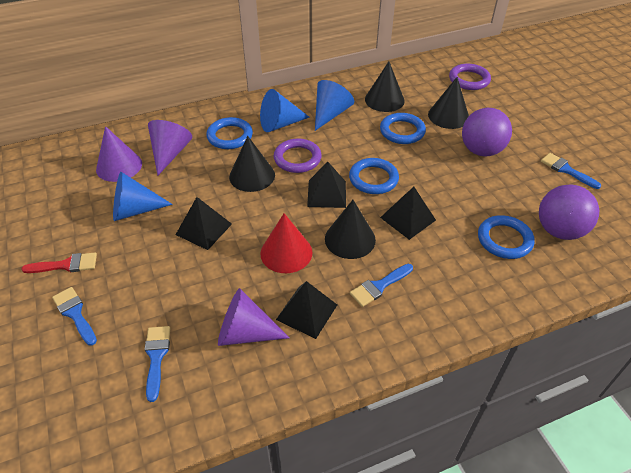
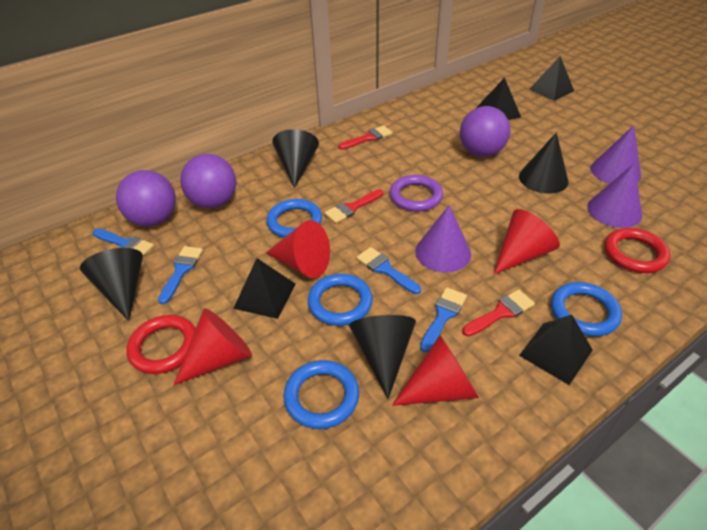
blue cone: [113,172,173,221] [260,89,310,132] [315,80,354,131] = 3 -> none = 0
purple ball: [462,108,512,156] [539,184,599,240] = 2 -> [116,170,176,227] [180,154,236,209] [460,106,510,157] = 3
purple ring: [274,139,322,173] [449,64,491,90] = 2 -> [390,175,443,212] = 1
red brush: [21,252,97,273] = 1 -> [325,189,383,223] [338,125,392,150] [462,290,535,337] = 3
red cone: [260,213,312,273] = 1 -> [174,308,252,385] [266,220,330,278] [392,335,479,406] [494,209,560,274] = 4
red ring: none = 0 -> [126,315,196,374] [604,228,671,273] = 2

